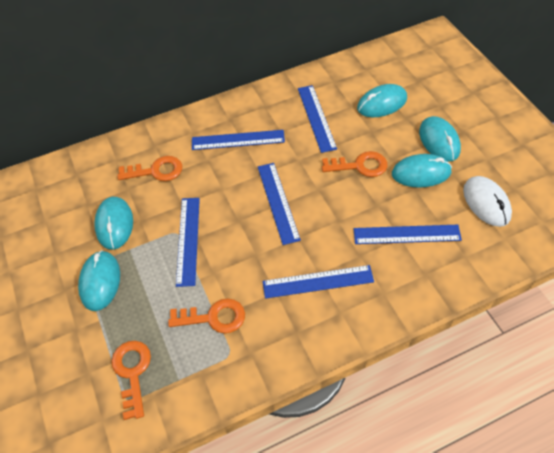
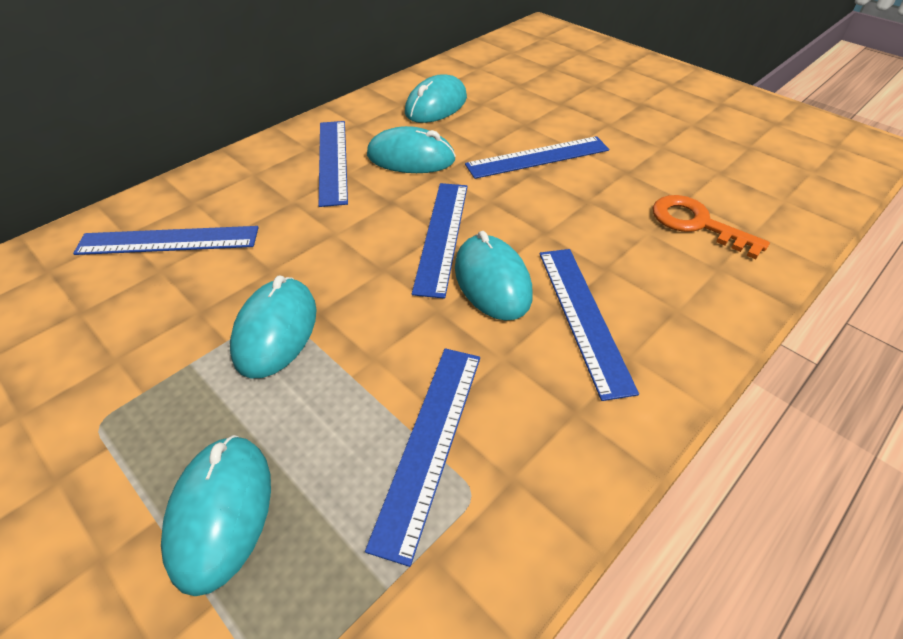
orange key: [111,341,151,420] [117,156,182,181] [168,299,245,333] [322,151,388,177] = 4 -> [653,195,770,259] = 1
white mouse: [463,176,512,227] = 1 -> none = 0

